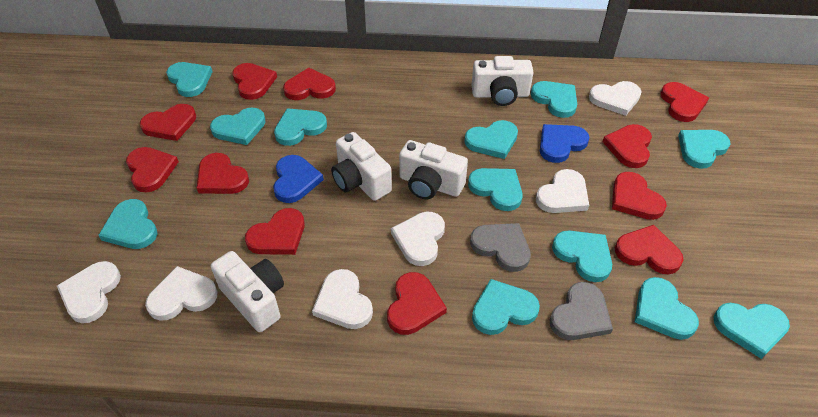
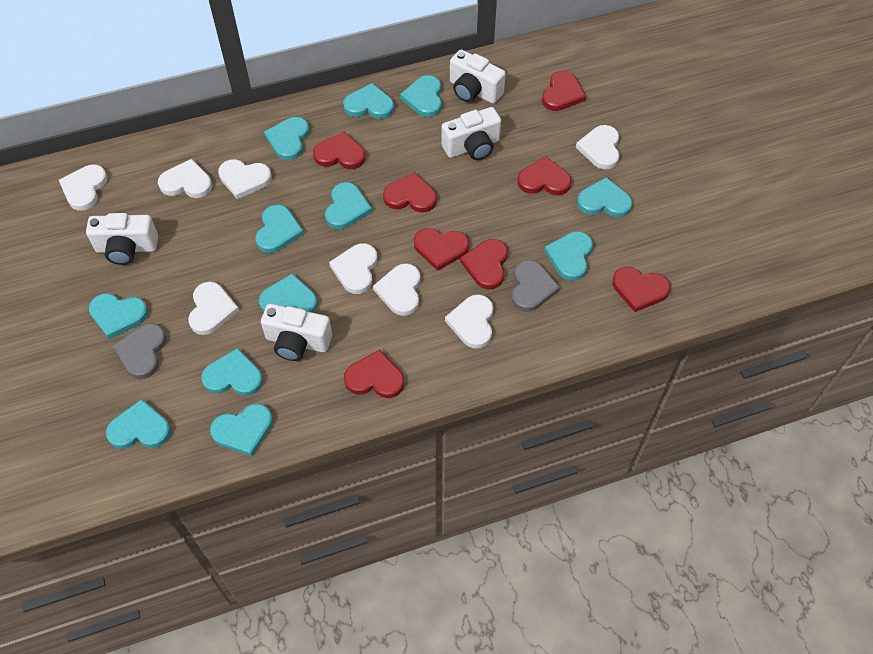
blue heart: [273,155,324,203] [540,124,589,163] = 2 -> none = 0
red heart: [126,147,179,193] [140,104,196,141] [197,153,249,194] [232,63,277,100] [245,208,305,255] [283,68,336,100] [387,272,447,335] [603,124,652,168] [612,172,667,220] [615,225,683,274] [660,82,709,122] = 11 -> [313,131,365,169] [344,349,404,398] [383,172,437,213] [414,228,469,271] [460,239,508,289] [517,156,572,195] [542,71,586,111] [612,267,670,312] = 8
white heart: [57,261,121,323] [145,266,218,321] [312,269,373,329] [391,212,445,266] [536,169,589,213] [589,81,642,116] = 6 -> [59,165,108,211] [158,159,212,198] [188,282,239,335] [218,159,272,199] [329,243,378,294] [373,263,421,316] [445,294,493,349] [576,125,620,169] = 8

